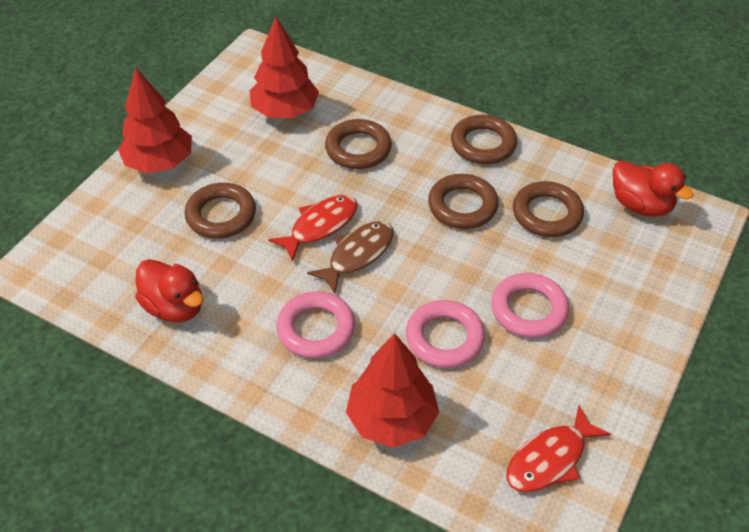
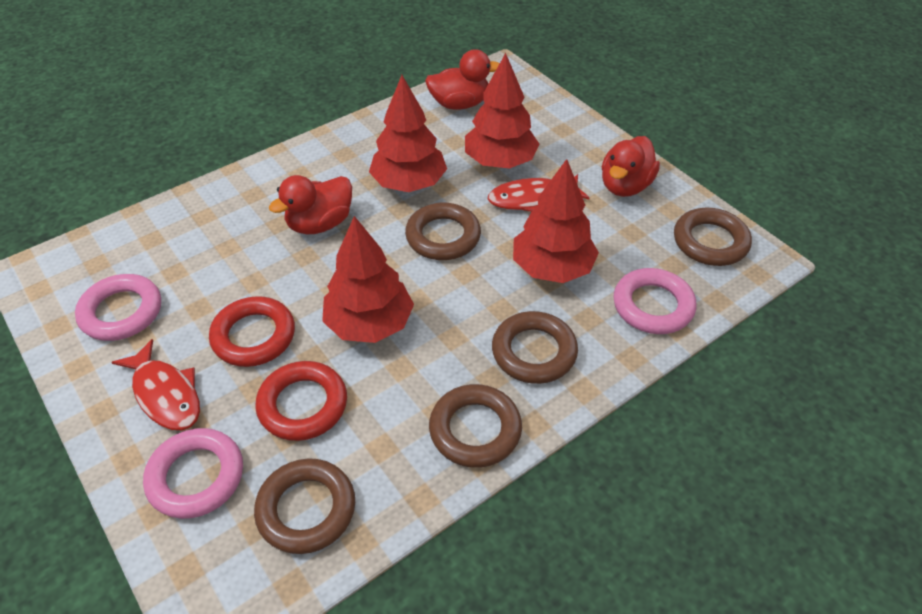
brown fish: [307,221,394,294] = 1 -> none = 0
red duck: [135,259,203,322] [613,160,694,217] = 2 -> [269,175,352,234] [425,49,500,110] [602,136,660,197] = 3
red ring: none = 0 -> [209,296,295,367] [255,361,347,441] = 2
red tree: [118,68,192,173] [250,17,319,118] [346,333,439,448] = 3 -> [322,216,414,343] [369,75,447,192] [465,53,539,169] [513,159,599,283] = 4

